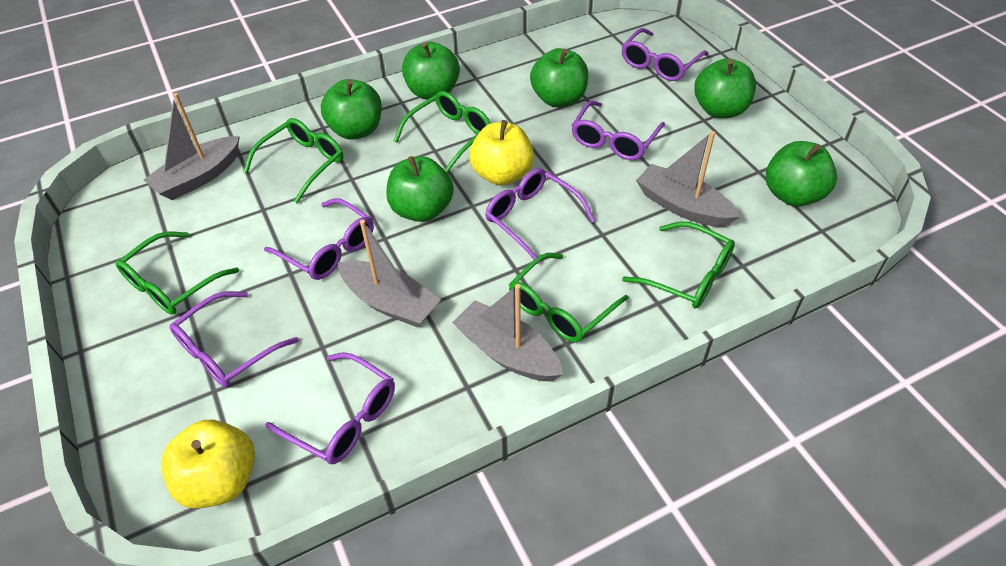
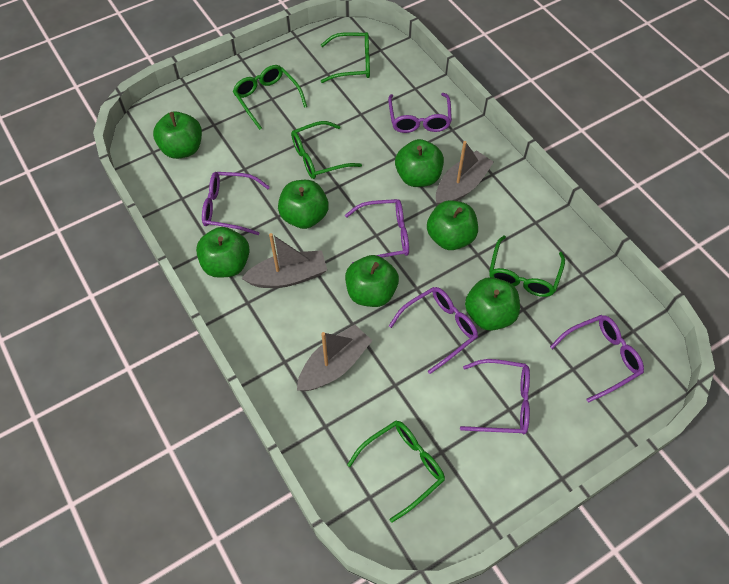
green apple: [321,79,382,140] [386,156,454,222] [402,42,460,100] [530,48,588,107] [694,58,756,118] [766,141,837,207] = 6 -> [153,111,202,159] [196,227,250,278] [278,180,329,229] [345,255,399,307] [395,139,444,187] [427,200,478,250] [465,277,520,331] = 7
grey boat: [143,93,240,200] [338,220,441,327] [452,284,563,382] [636,131,740,227] = 4 -> [241,233,327,288] [297,324,372,391] [436,141,494,205] = 3
yellow apple: [161,420,255,508] [469,120,534,186] = 2 -> none = 0

